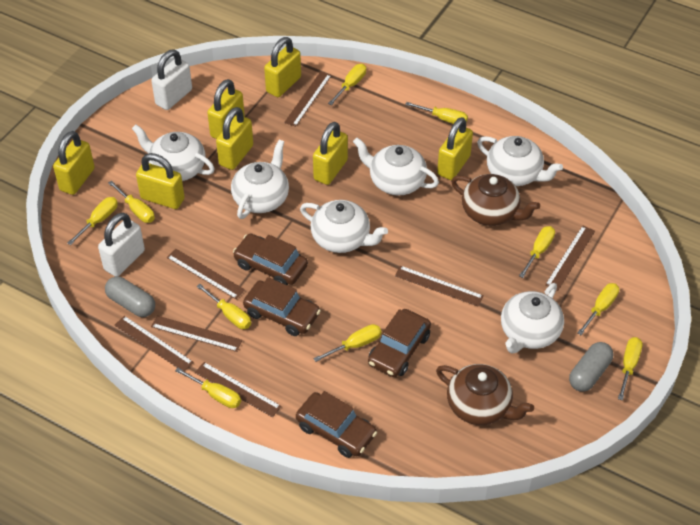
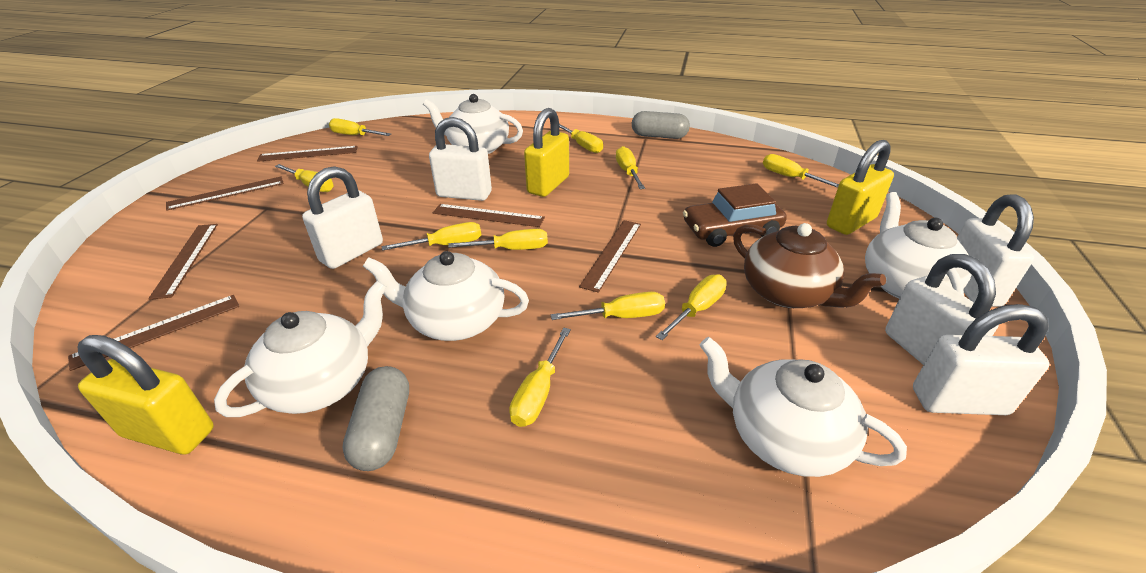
brown car: [233,233,308,285] [243,277,321,336] [296,391,377,458] [368,309,431,377] = 4 -> [683,183,787,247] = 1
brown ruler: [114,316,193,372] [151,315,243,352] [167,249,245,299] [195,362,281,417] [284,71,332,127] [395,266,484,307] [545,226,595,291] = 7 -> [68,295,239,371] [148,224,218,300] [166,176,284,211] [257,146,358,162] [433,204,545,227] [579,220,641,293] = 6
brown teapot: [436,364,534,425] [451,174,540,226] = 2 -> [733,223,886,308] = 1
white padlock: [98,213,145,277] [151,49,192,110] = 2 -> [302,166,383,269] [429,117,492,201] [885,254,999,365] [913,304,1050,415] [957,194,1034,307] = 5
white teapot: [132,124,215,181] [231,140,289,219] [300,200,388,253] [353,138,439,195] [477,136,563,186] [501,283,564,353] = 6 -> [214,281,387,417] [363,251,529,341] [423,94,523,154] [700,337,907,477] [865,192,972,299] = 5
yellow padlock: [53,131,95,195] [136,153,185,209] [207,79,245,139] [216,107,253,170] [264,37,301,97] [313,122,348,185] [437,117,473,180] = 7 -> [78,335,214,455] [524,108,569,197] [827,140,894,235] = 3

